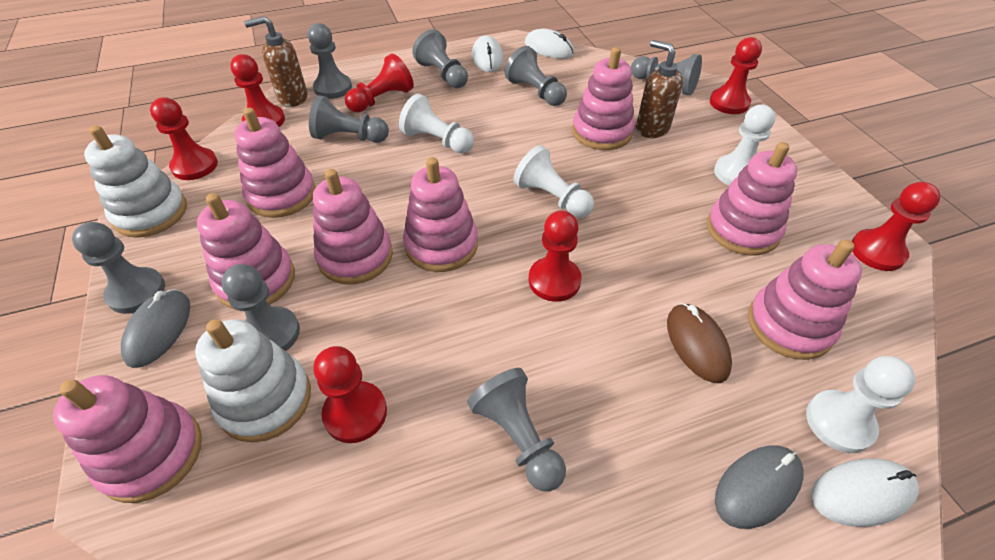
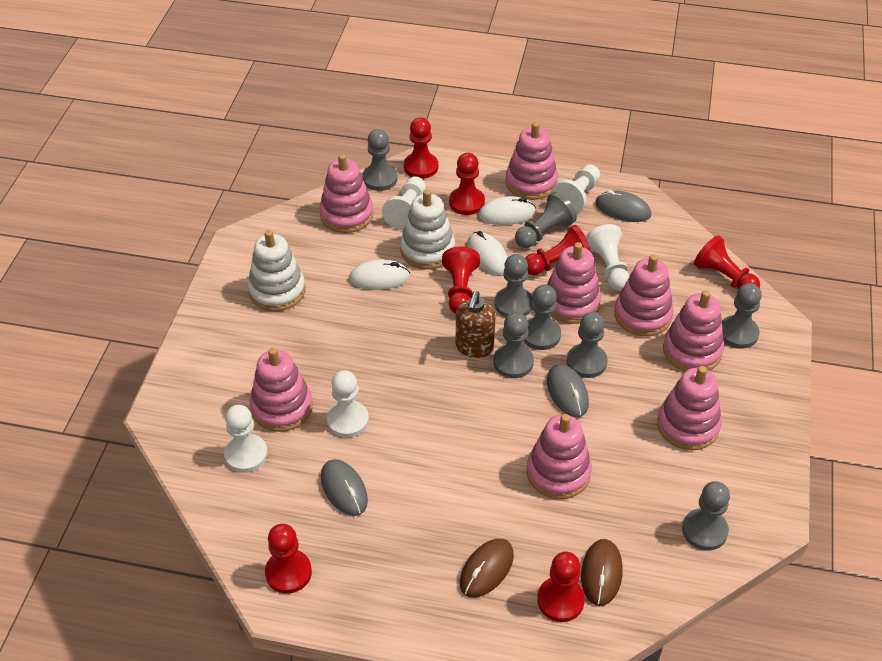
brown mouse: [667,303,732,383] = 1 -> [460,539,514,598] [581,539,623,606] = 2
brown soap dispenser: [244,16,307,107] [636,40,683,138] = 2 -> [455,291,496,358] = 1
grey mouse: [121,289,190,368] [715,446,804,529] = 2 -> [321,459,368,516] [547,364,589,417] [595,190,651,222] = 3
white pawn: [399,94,474,153] [514,145,594,218] [714,105,775,185] [806,356,916,453] = 4 -> [224,405,268,473] [327,370,369,438] [382,176,426,230] [551,165,600,214] [586,224,630,291] = 5

